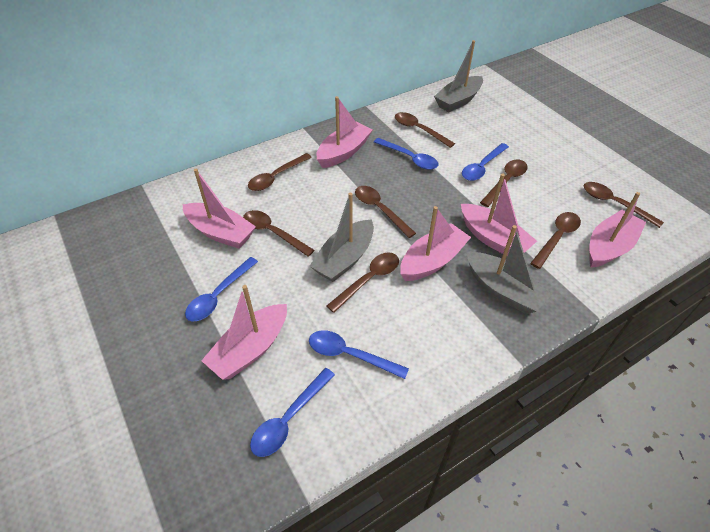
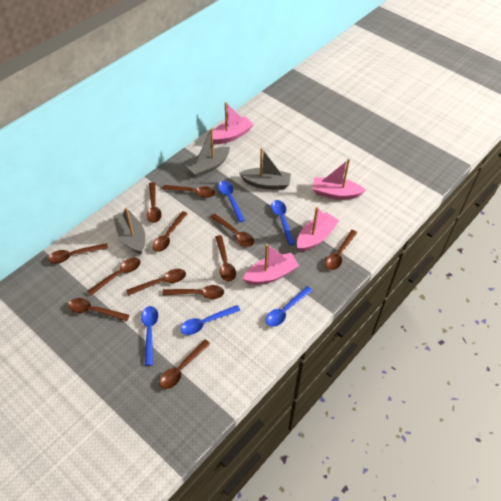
brown spoon: [243,210,314,257] [248,153,312,191] [326,252,399,313] [355,186,416,238] [395,112,455,148] [480,160,528,207] [530,212,581,269] [584,182,664,228] = 8 -> [48,243,108,264] [68,298,129,321] [87,257,141,296] [126,269,186,296] [146,182,162,223] [152,211,188,252] [159,339,210,389] [162,185,216,198] [162,285,224,299] [211,214,254,247] [215,235,236,282] [325,230,357,270] = 12
pink boat: [183,169,256,249] [201,285,287,380] [316,96,373,168] [400,206,471,281] [461,173,537,256] [589,192,646,268] = 6 -> [210,102,254,144] [243,244,299,285] [297,207,339,252] [313,159,366,200] = 4

